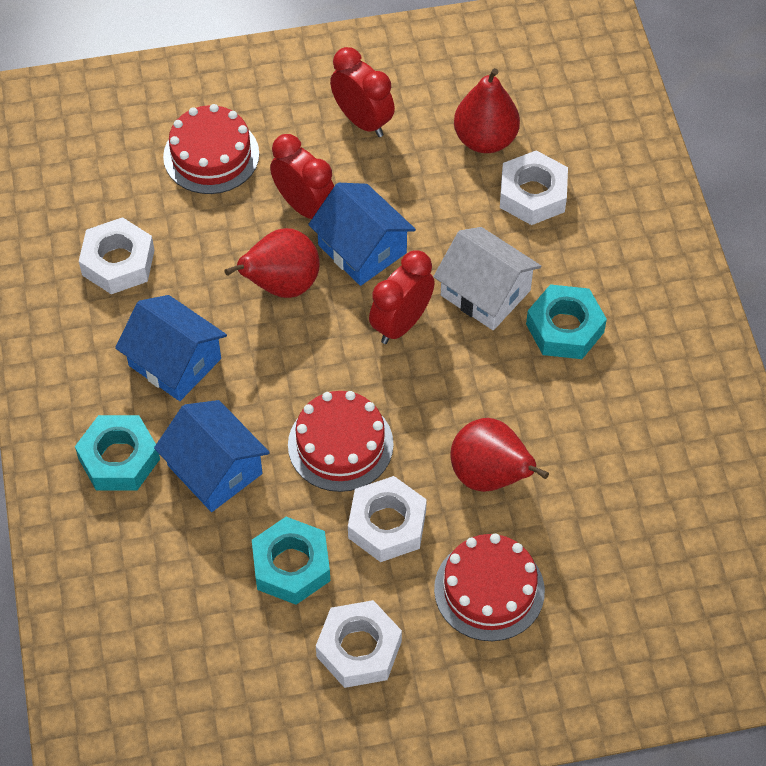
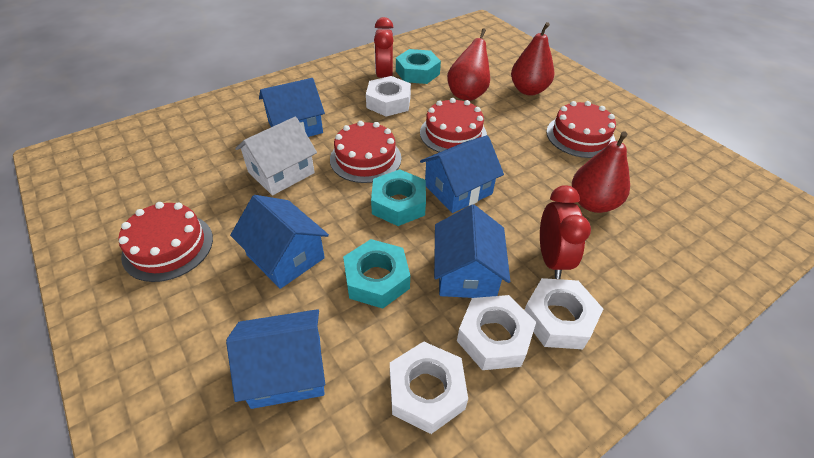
blue house: [115,295,227,401] [154,400,270,512] [308,183,416,286] = 3 -> [226,309,325,409] [230,195,329,289] [259,78,325,137] [420,135,504,213] [434,204,510,298] = 5
red cake: [163,104,259,194] [288,391,394,492] [434,534,545,641] = 3 -> [118,202,213,282] [330,121,401,183] [420,98,487,152] [546,101,616,158] = 4
red clock: [270,134,334,219] [330,47,395,137] [369,250,435,344] = 3 -> [374,17,394,78] [540,185,591,279] = 2

